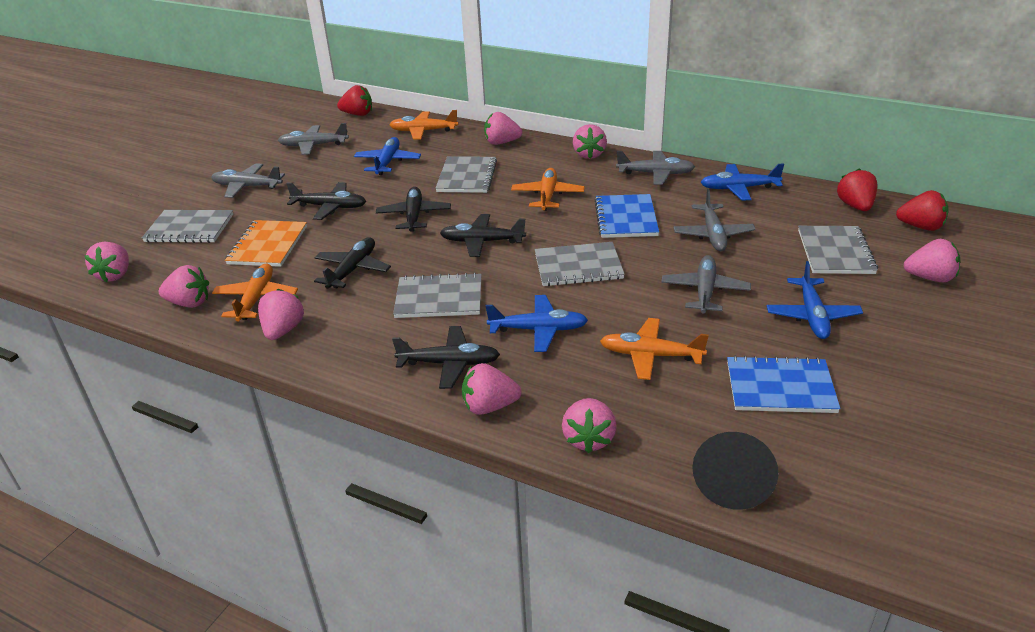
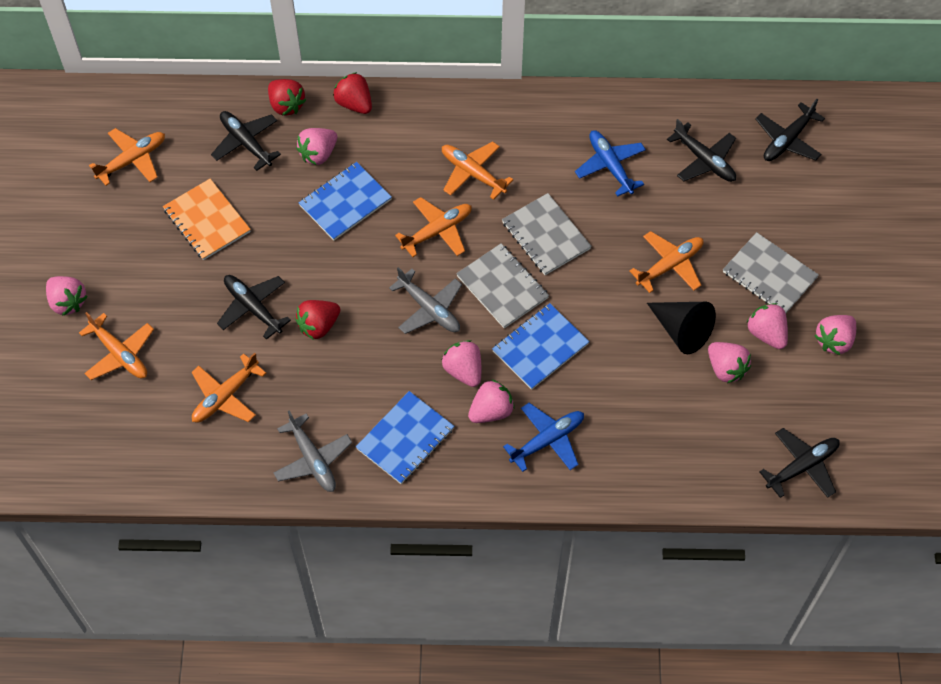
blue notebook: [595,194,659,238] [727,356,841,413] = 2 -> [299,162,392,241] [356,391,454,484] [492,303,590,390] = 3
blue plane: [354,137,421,175] [486,295,588,352] [701,164,784,201] [767,261,863,339] = 4 -> [503,403,584,472] [575,130,646,197] = 2
grey notebook: [142,210,233,243] [393,273,482,318] [435,156,497,193] [534,242,625,286] [798,226,878,274] = 5 -> [456,243,549,328] [502,193,592,275] [723,232,819,313] = 3
grey plane: [211,163,285,198] [278,123,349,155] [616,151,695,185] [661,255,751,314] [673,189,756,251] = 5 -> [274,410,352,492] [389,267,462,334] = 2
orange plane: [212,263,298,322] [389,110,458,140] [511,168,585,211] [600,318,709,380] = 4 -> [79,312,154,380] [89,128,165,186] [192,353,266,423] [395,197,472,257] [442,141,513,200] [630,231,704,293] = 6
pink strawberry: [85,242,129,283] [159,265,209,308] [258,289,304,340] [462,363,522,415] [484,112,522,145] [562,398,617,453] [573,124,607,159] [904,239,960,282] = 8 -> [46,276,88,316] [296,128,337,165] [442,340,481,387] [468,380,515,423] [708,342,751,383] [746,303,788,349] [814,315,856,355] = 7

